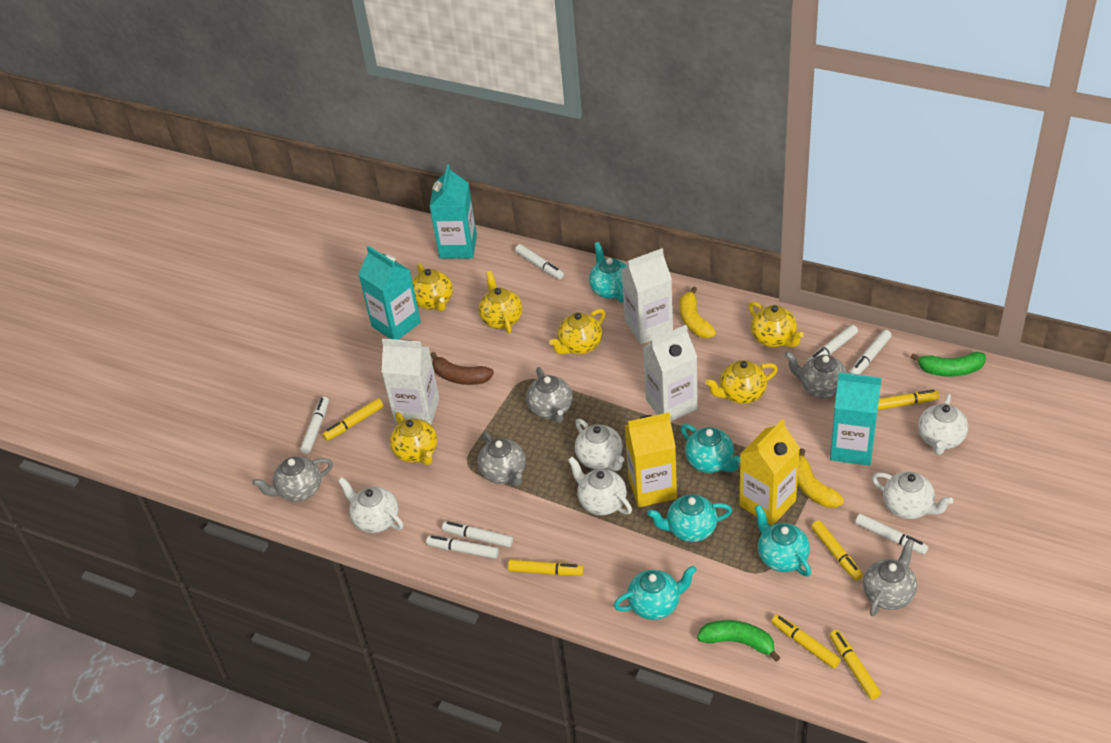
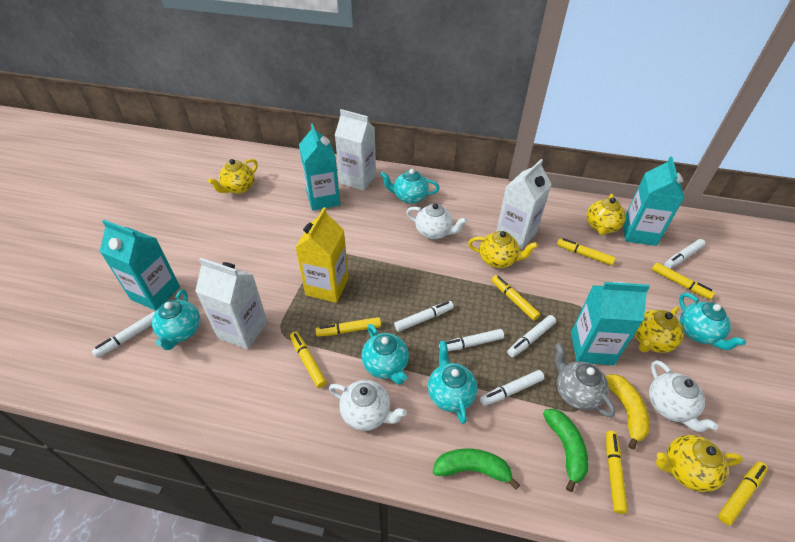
brown banana: [430,352,494,385] = 1 -> none = 0
grey teapot: [252,457,333,502] [478,432,526,487] [526,367,573,423] [785,351,852,399] [863,539,917,616] = 5 -> [555,343,615,417] = 1
turquoise carton: [358,246,421,340] [429,164,477,259] [830,373,881,465] = 3 -> [99,220,180,311] [299,123,340,211] [571,282,650,365] [623,156,684,246] = 4
white marker: [300,397,329,454] [426,536,499,559] [442,521,513,548] [515,244,564,280] [807,325,858,361] [850,330,892,374] [855,514,928,555] = 7 -> [92,312,155,358] [394,301,454,332] [439,329,504,351] [480,370,545,406] [507,315,556,357] [664,239,706,269] = 6
white teapot: [338,477,404,533] [568,456,632,515] [575,419,624,471] [872,472,953,519] [918,393,968,455] = 5 -> [329,380,407,431] [406,203,467,239] [649,360,718,432] = 3
yellow banana: [680,286,716,338] [797,449,844,508] = 2 -> [606,374,650,449] = 1
yellow carton: [624,412,677,507] [739,419,800,526] = 2 -> [295,207,349,303] = 1
yellow marker: [323,398,383,441] [508,560,583,576] [771,615,841,668] [811,520,863,581] [830,630,881,699] [878,390,939,410] = 6 -> [290,332,327,388] [315,317,381,336] [491,275,540,321] [557,238,616,266] [606,431,628,514] [652,262,715,300] [718,462,768,525] = 7
yellow teapot: [390,412,437,465] [412,263,453,311] [479,271,522,334] [549,309,605,354] [705,360,778,404] [748,302,804,347] = 6 -> [208,159,258,194] [468,231,538,268] [586,194,626,235] [635,307,684,353] [656,435,743,492] = 5

